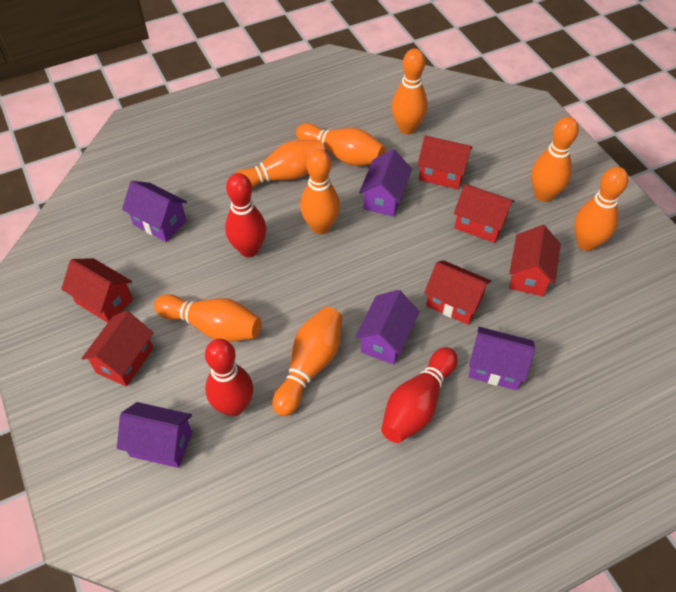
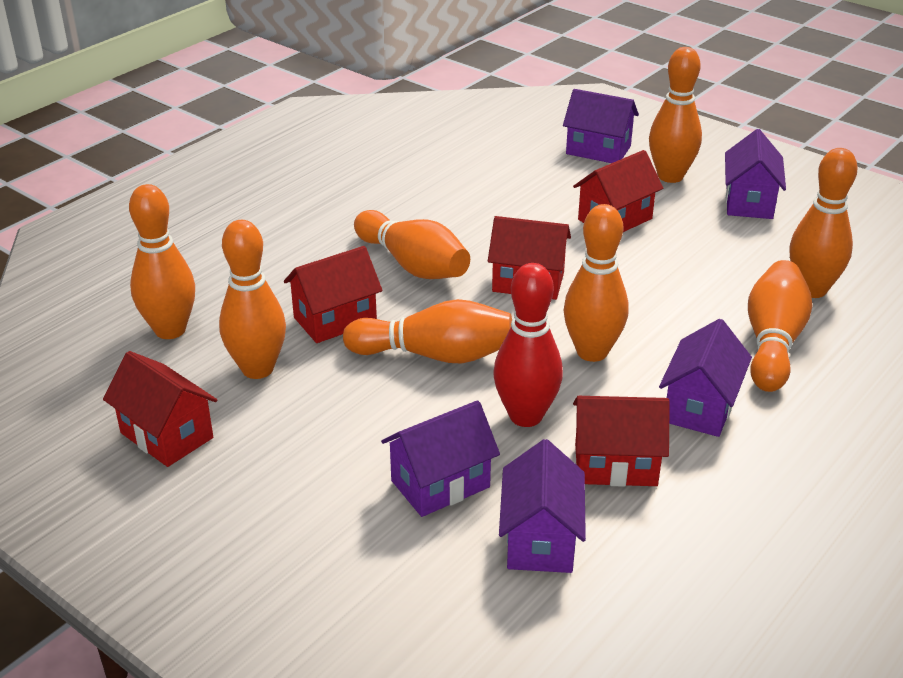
red bowling pin: [205,339,253,416] [225,173,266,257] [381,347,457,443] = 3 -> [493,263,563,427] = 1
red house: [61,258,133,323] [81,311,153,387] [418,135,472,189] [424,260,491,325] [454,184,514,243] [509,225,561,296] = 6 -> [103,351,217,467] [284,246,383,343] [488,216,571,300] [573,150,663,232] [573,396,670,487] = 5

